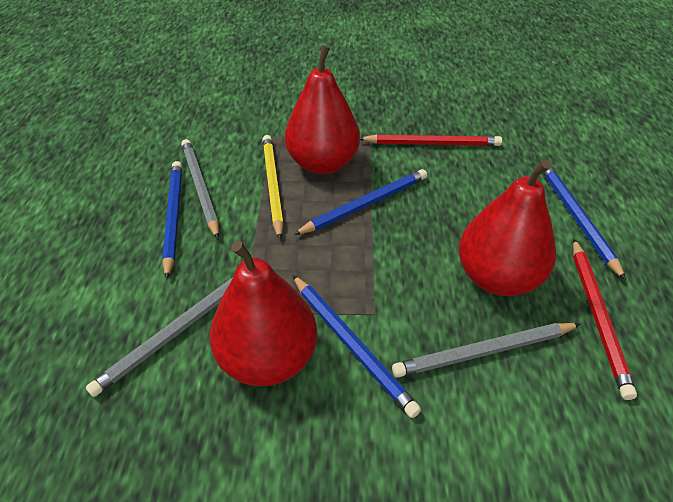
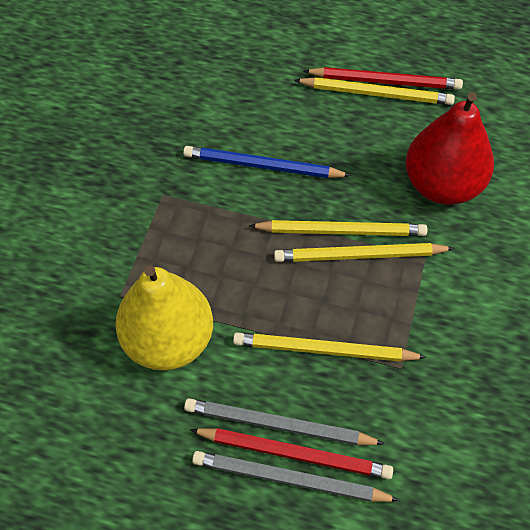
blue pencil: [162,161,182,279] [292,275,421,418] [293,169,427,235] [543,167,626,280] = 4 -> [183,146,351,178] = 1
grey pencil: [86,278,233,397] [181,139,219,239] [392,323,581,378] = 3 -> [184,398,385,445] [192,451,400,502] = 2
red pear: [209,241,317,387] [285,45,360,174] [459,159,556,296] = 3 -> [405,92,494,205] = 1
yellow pear: none = 0 -> [115,265,213,371] = 1
yellow pencil: [262,135,284,240] = 1 -> [233,332,427,362] [249,220,428,236] [274,243,455,262] [294,77,455,105] = 4

